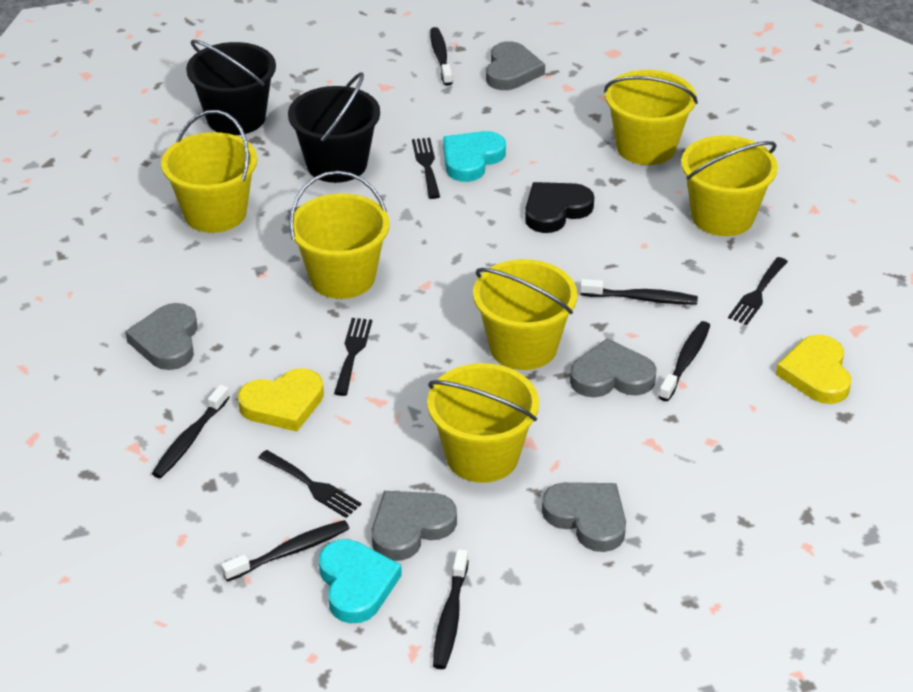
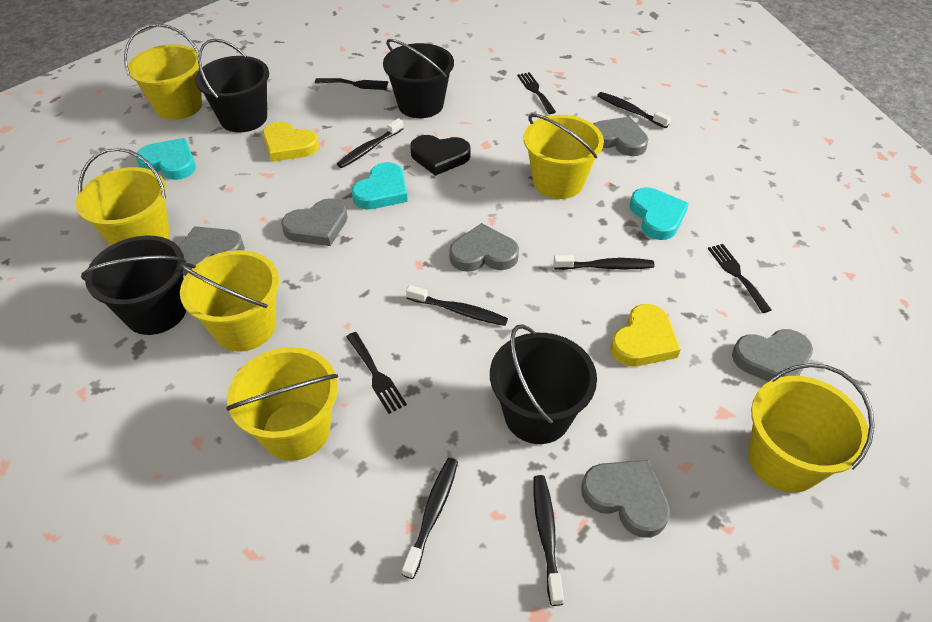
black bucket: [186,40,276,135] [288,72,380,183] = 2 -> [81,236,187,335] [195,39,269,133] [383,39,454,118] [490,324,597,444] = 4
grey heart: [125,303,198,370] [372,491,457,561] [486,41,545,90] [542,482,626,552] [570,338,656,397] = 5 -> [179,226,245,276] [281,198,347,246] [449,223,519,272] [581,460,670,538] [594,117,648,156] [732,329,813,382] = 6
turquoise heart: [319,539,402,624] [443,131,506,182] = 2 -> [136,138,196,180] [352,162,408,209] [630,188,689,240] = 3

